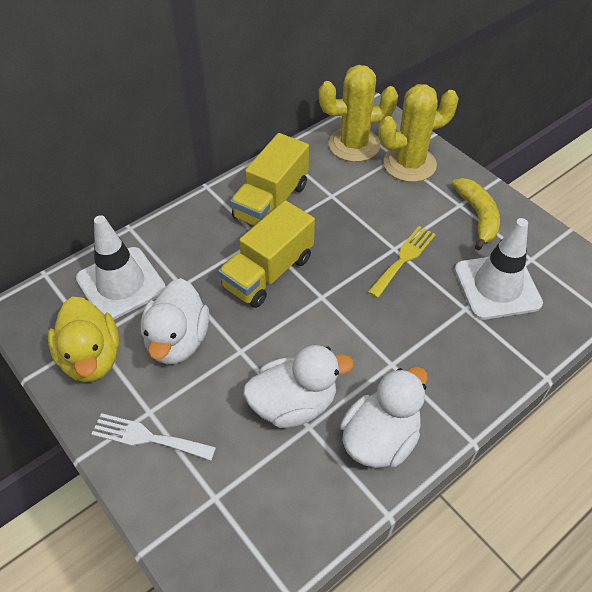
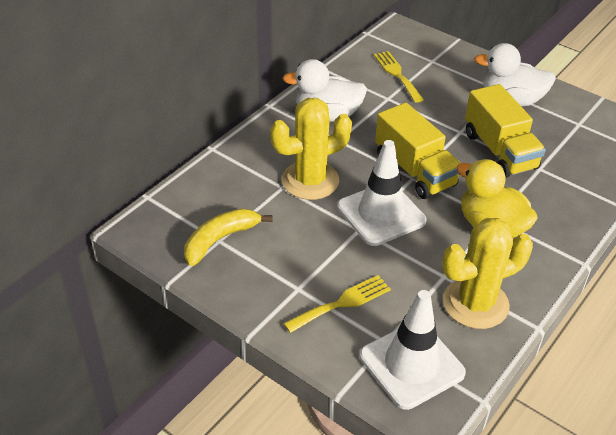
white duck: [141,278,209,364] [243,345,354,428] [340,367,428,468] = 3 -> [282,59,367,122] [474,43,556,106] = 2
white fork: [91,413,216,461] = 1 -> none = 0
yellow fork: [368,226,436,298] = 1 -> [283,275,391,333] [374,51,424,103] = 2

